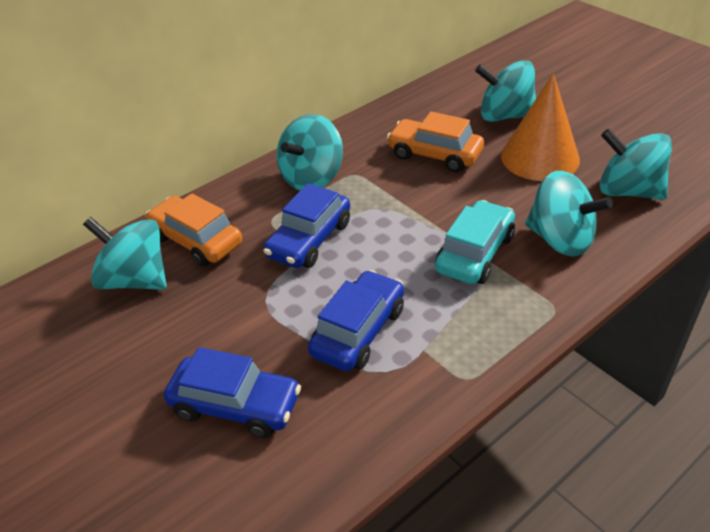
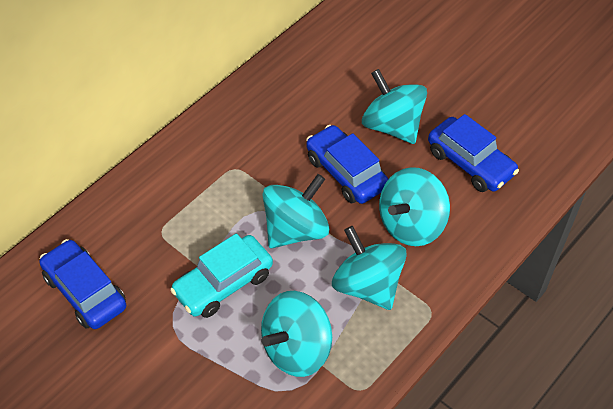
orange car: [145,194,242,267] [387,112,484,172] = 2 -> none = 0
orange cone: [501,73,580,181] = 1 -> none = 0

